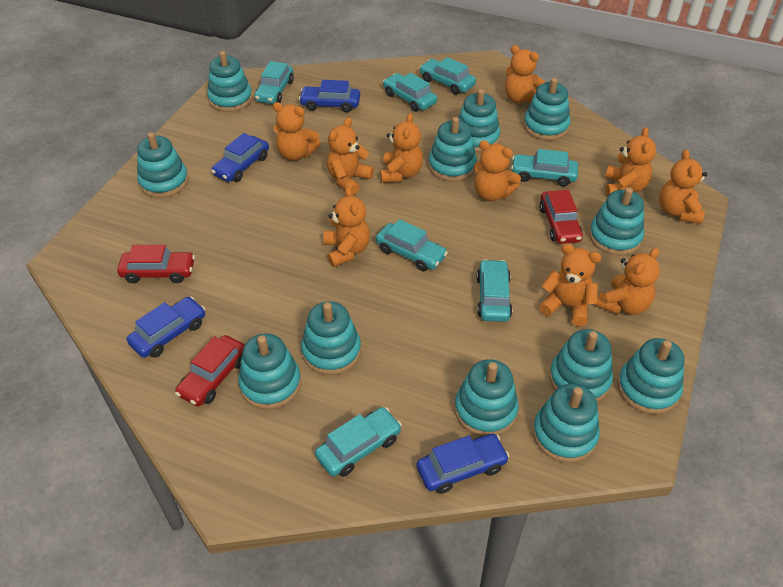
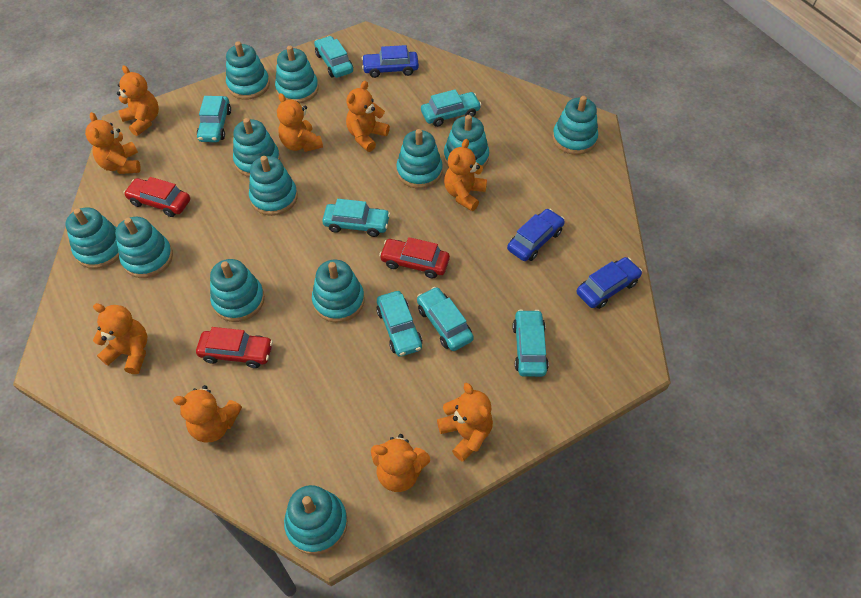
blue car: [127,297,205,358] [211,133,269,182] [299,80,360,113] [417,434,510,494] = 4 -> [361,45,419,78] [507,209,565,261] [576,257,642,309] = 3
orange teddy bear: [273,102,321,161] [323,187,370,267] [327,118,374,195] [380,113,423,183] [474,140,521,201] [505,45,545,103] [539,244,602,326] [596,247,660,315] [605,127,656,197] [659,149,707,224] = 10 -> [85,112,141,174] [93,303,147,374] [117,65,159,136] [173,385,242,442] [277,93,323,152] [346,81,390,152] [371,434,430,492] [437,383,493,462] [444,139,487,211] = 9

